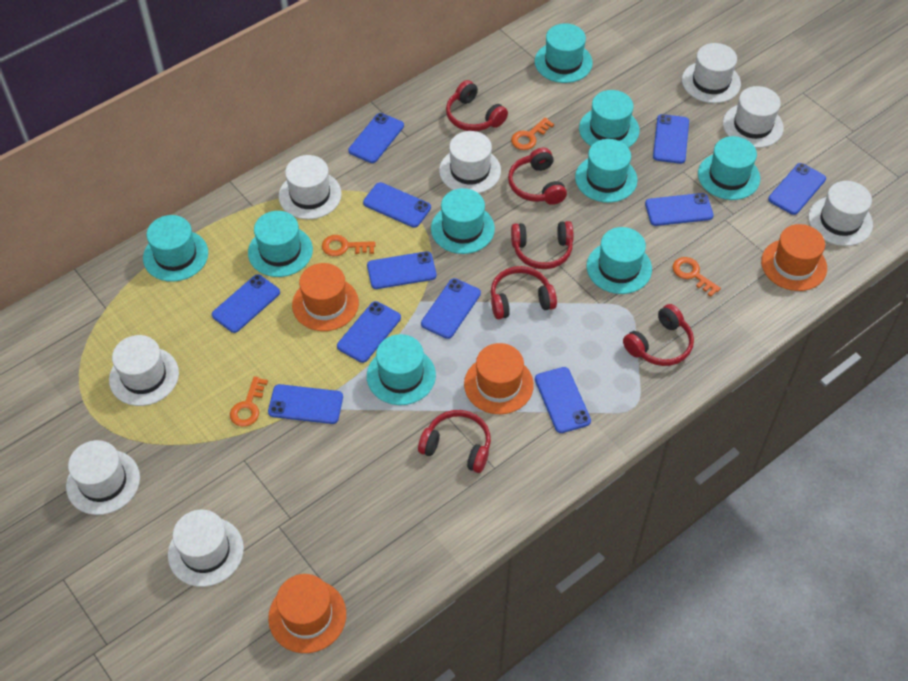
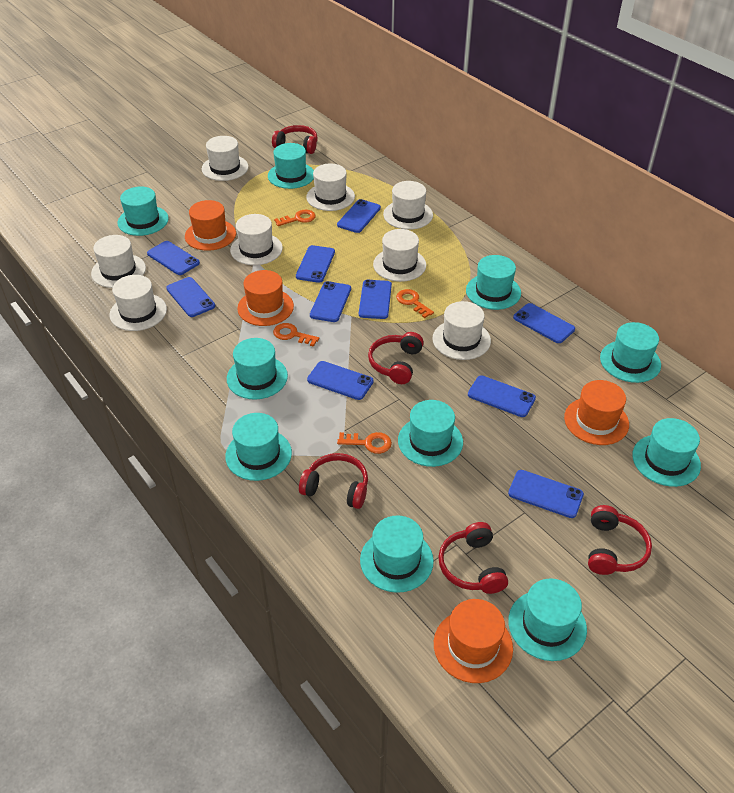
blue phone: [212,274,280,333] [268,384,343,424] [337,301,401,363] [348,113,404,163] [363,182,431,228] [367,251,437,289] [421,278,481,339] [535,367,591,433] [645,193,714,226] [653,114,689,164] [768,163,826,215] = 11 -> [147,241,200,275] [166,277,215,317] [296,245,335,283] [307,361,374,400] [310,281,351,322] [337,199,381,233] [359,280,392,319] [468,375,536,417] [508,470,584,518] [513,303,575,343] = 10
red headphones: [418,410,491,473] [446,80,508,131] [491,266,557,319] [508,148,567,205] [511,221,573,269] [623,304,694,366] = 6 -> [272,125,318,154] [299,453,368,509] [368,332,424,384] [438,522,508,594] [588,505,652,575] = 5
turquoise hat: [143,215,208,282] [248,211,313,277] [367,334,436,405] [431,188,495,254] [535,23,593,83] [575,139,638,203] [579,90,640,148] [587,227,652,294] [698,136,760,200] = 9 -> [118,186,169,236] [225,413,292,481] [227,338,288,400] [268,143,314,189] [360,516,434,593] [398,400,463,467] [466,255,521,310] [508,578,587,661] [600,322,661,383] [632,418,701,487] = 10

